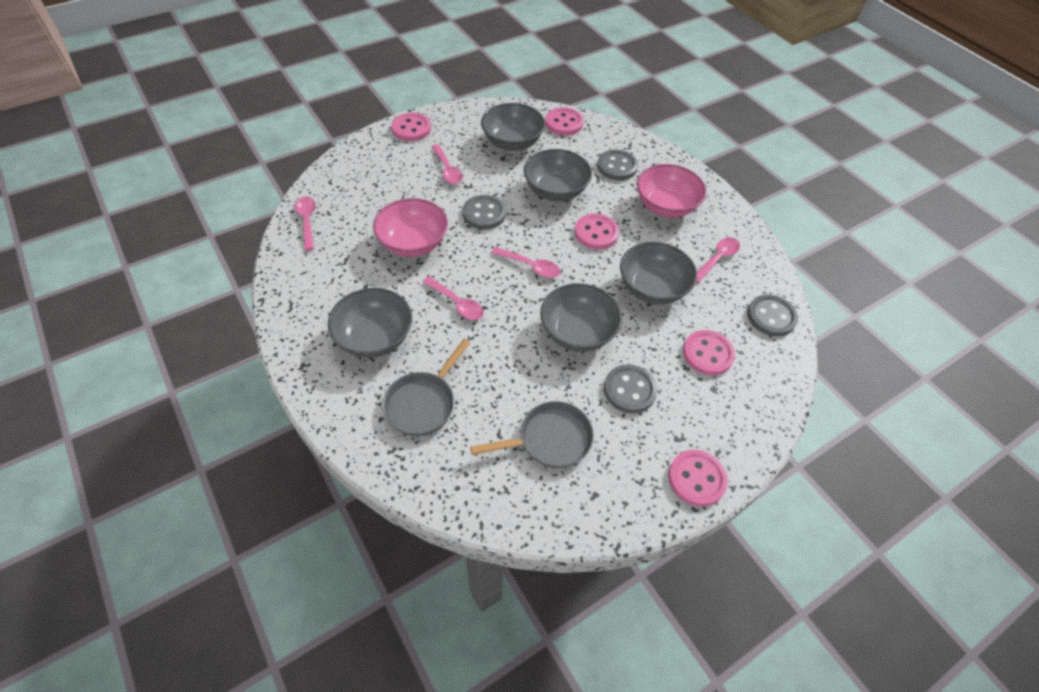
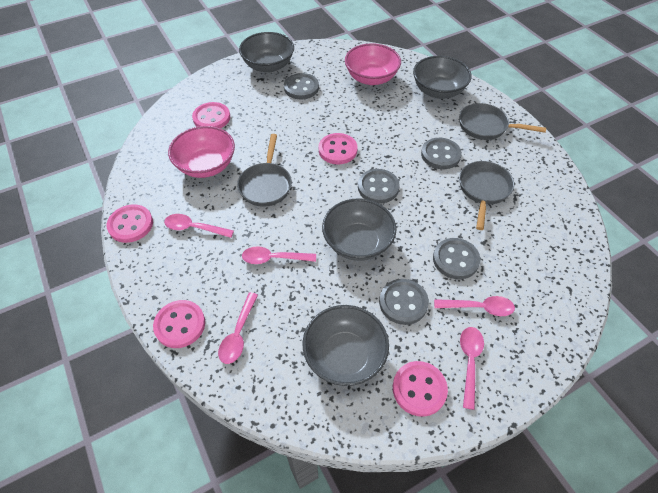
grey bowl: [328,288,412,358] [481,103,545,151] [524,149,592,201] [540,283,622,352] [620,242,697,305] = 5 -> [239,32,294,73] [303,305,389,386] [322,199,397,261] [413,56,472,99] = 4
grey button: [463,195,506,229] [597,149,638,180] [604,364,657,413] [747,294,798,336] = 4 -> [284,73,319,99] [358,169,400,204] [379,279,429,325] [421,138,462,169] [433,238,480,279] = 5
grey pan: [382,339,470,436] [470,401,594,468] = 2 -> [237,134,292,207] [459,103,546,140] [459,161,514,230] = 3

